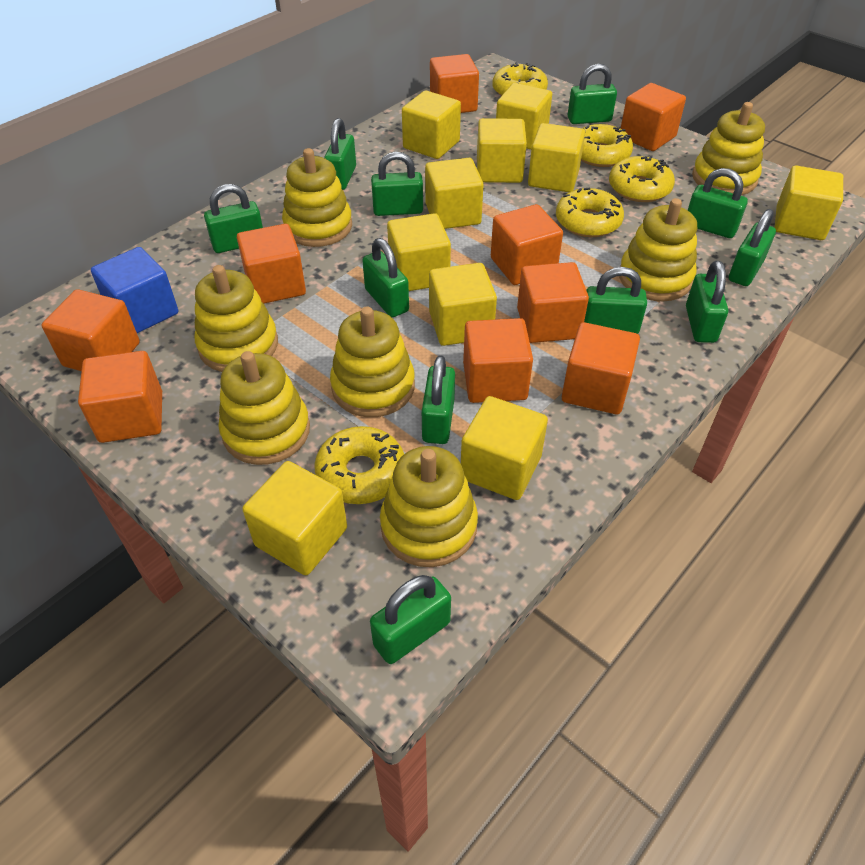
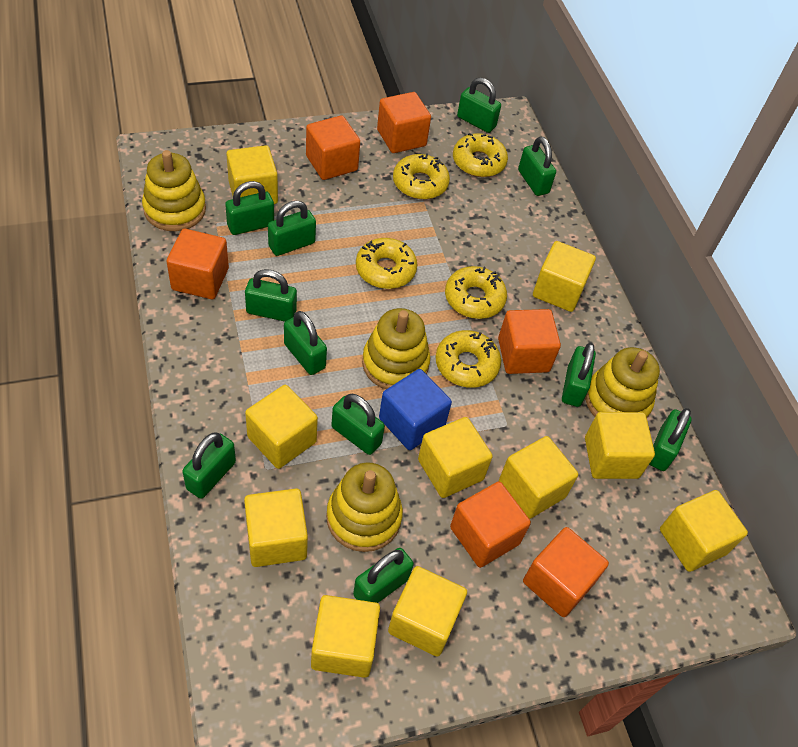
orange cube: [42,289,140,371] [78,351,162,443] [237,224,306,304] [430,54,479,113] [463,318,533,403] [491,204,563,285] [517,262,589,343] [562,322,640,414] [620,83,686,151] = 9 -> [166,229,229,299] [306,115,360,180] [377,92,431,153] [450,481,531,568] [498,309,561,374] [523,527,609,617] = 6
yellow stacking toy: [195,265,278,372] [218,351,310,465] [282,148,352,247] [330,306,415,417] [380,446,478,567] [619,198,697,301] [692,102,765,195] = 7 -> [142,150,206,231] [326,462,403,552] [362,308,430,389] [585,347,660,418] = 4

